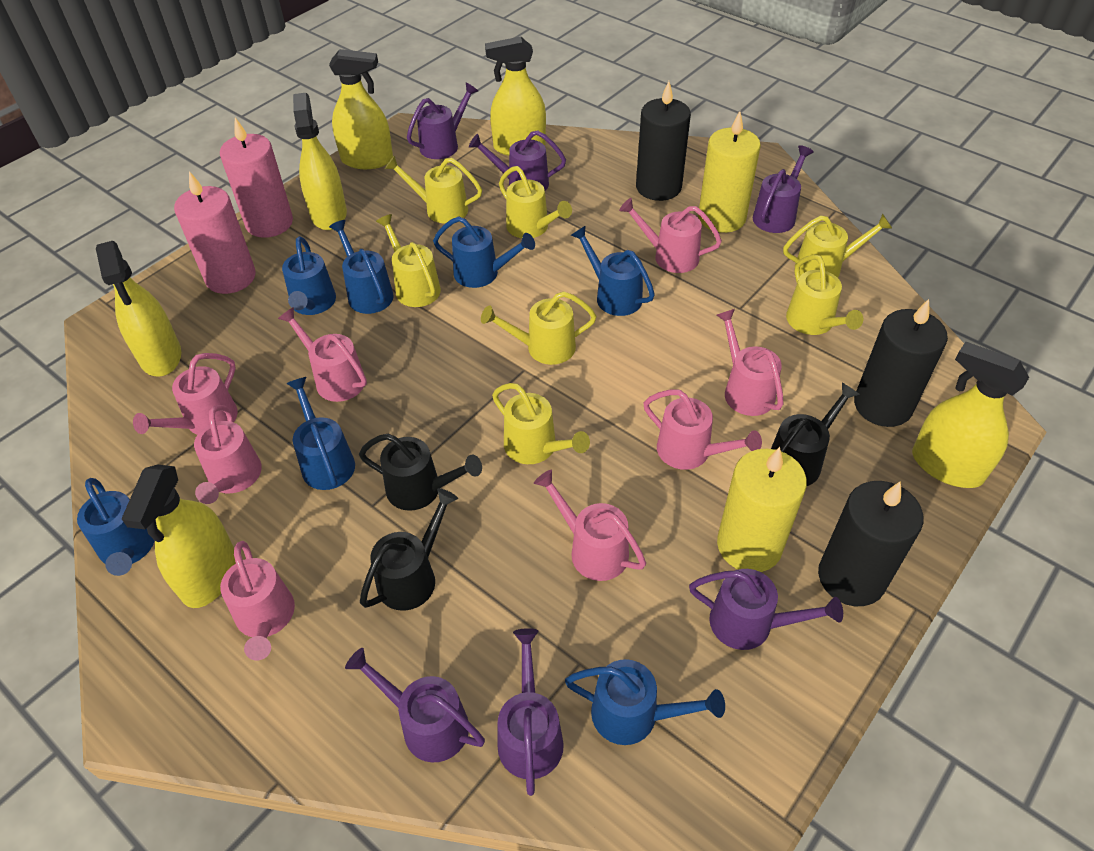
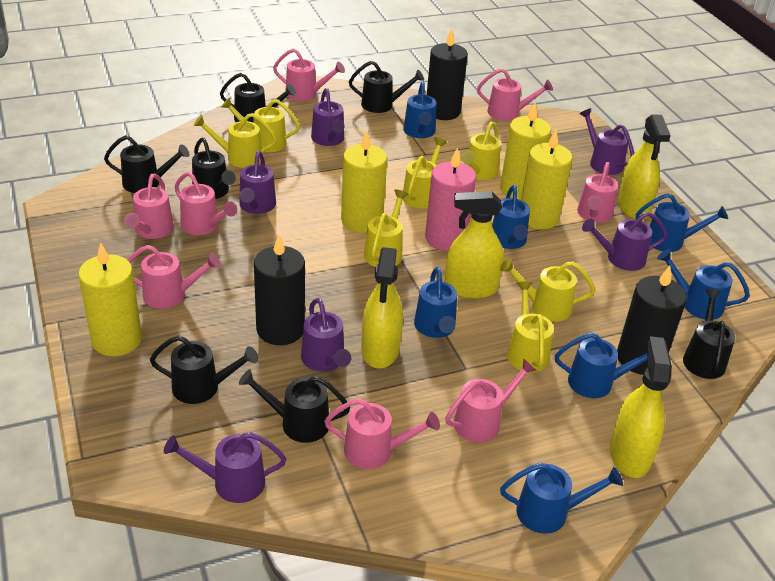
black watering can: [359,434,482,511] [360,488,458,611] [771,382,860,486] = 3 -> [104,135,190,193] [150,336,258,404] [192,138,236,199] [220,73,296,122] [239,369,350,443] [349,61,424,113] [683,289,735,379] = 7
pink candle: [174,171,256,294] [220,118,293,238] = 2 -> [425,148,476,251] = 1
yellow candle: [698,111,761,233] [717,447,807,572] = 2 -> [78,242,142,356] [341,130,387,233] [500,103,551,200] [521,130,573,230] = 4
yellow spray bottle: [96,241,181,377] [122,465,236,608] [293,93,347,230] [329,49,393,169] [485,36,546,156] [912,342,1029,488] = 6 -> [361,247,403,368] [445,191,504,299] [610,336,672,478] [618,115,671,220] = 4

